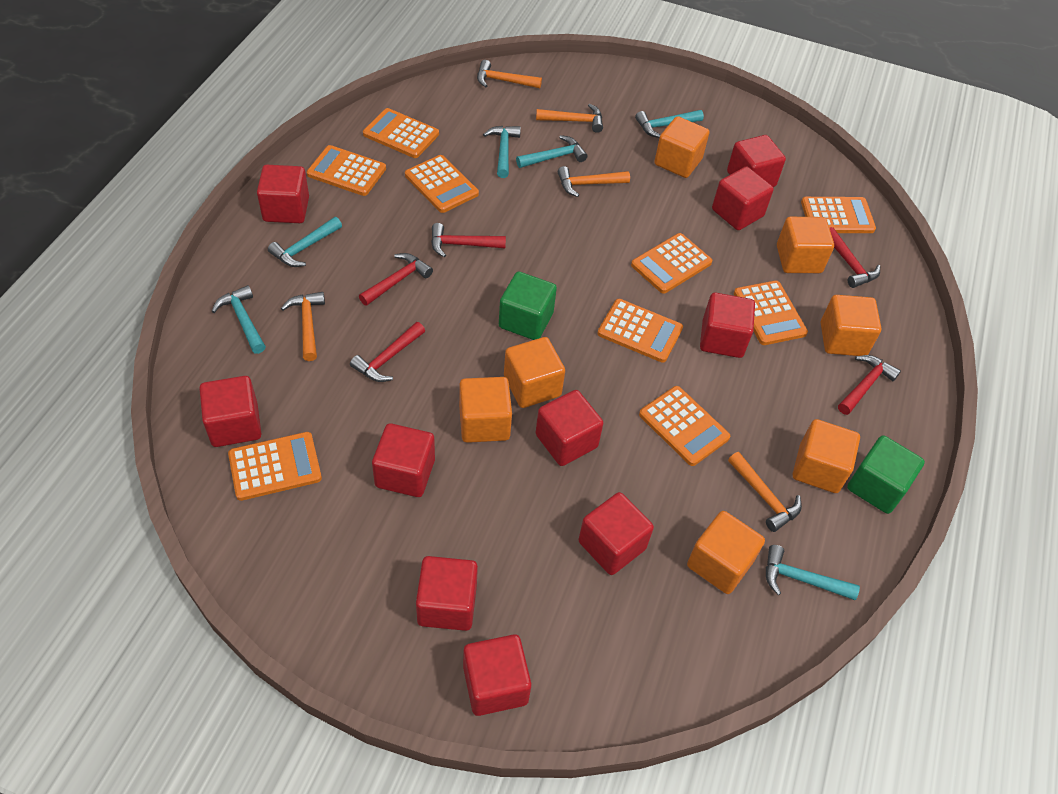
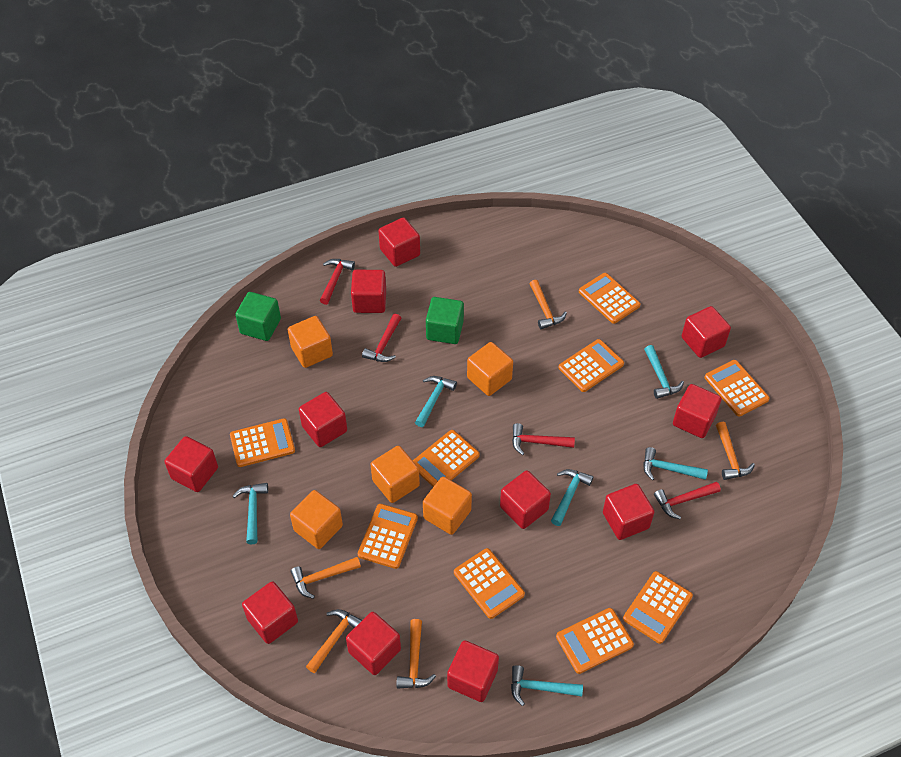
orange cube: [459,377,512,443] [504,337,565,408] [654,116,709,178] [687,511,765,594] [777,217,834,273] [793,419,860,493] [821,295,881,356] = 7 -> [288,316,333,368] [290,490,343,549] [371,446,420,503] [423,477,472,535] [467,342,513,396] = 5
red cube: [199,376,261,447] [257,165,309,223] [372,423,435,497] [416,556,478,631] [463,634,531,716] [536,390,603,466] [579,492,654,575] [700,293,755,358] [712,167,774,230] [727,135,786,187] = 10 -> [165,436,218,492] [242,581,298,644] [299,392,347,447] [346,612,401,675] [351,270,386,313] [379,217,420,267] [447,640,499,702] [500,470,551,529] [603,484,654,540] [673,384,722,438] [682,306,731,358] = 11
red hammer: [350,322,425,382] [359,253,433,306] [431,223,506,257] [830,227,880,288] [838,355,901,415] = 5 -> [320,259,355,305] [362,314,401,362] [512,423,575,455] [654,482,721,519] = 4

